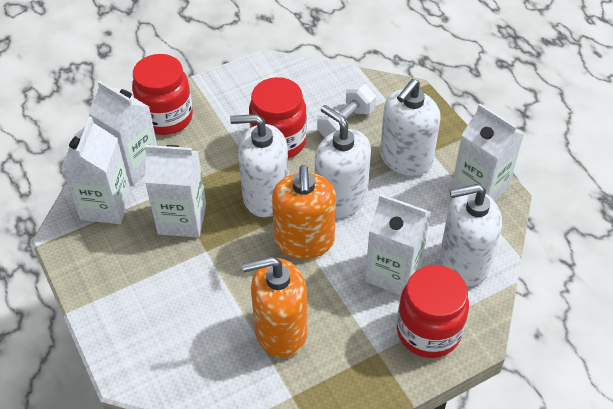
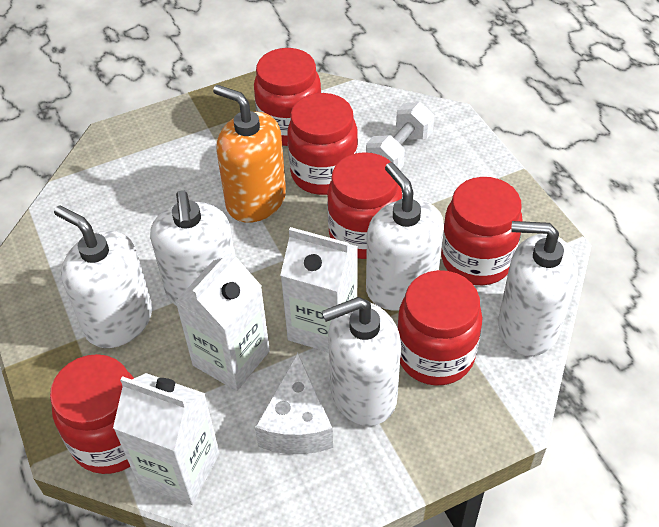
orange soap dispenser: [242,256,307,358] [272,165,336,259] = 2 -> [213,85,286,223] = 1
red jar: [132,54,193,135] [249,77,307,159] [397,265,469,358] = 3 -> [50,354,134,474] [254,48,321,146] [287,93,358,195] [327,152,402,259] [397,270,482,386] [441,177,523,285] = 6
white carton: [62,117,131,224] [88,80,157,185] [145,145,206,238] [365,194,431,295] [451,104,524,201] = 5 -> [113,373,220,505] [175,248,270,391] [280,227,358,353] = 3
white cheese: none = 0 -> [255,353,333,454] = 1
white soap dispenser: [230,114,289,217] [315,105,371,218] [380,79,441,176] [440,184,502,286] = 4 -> [54,205,153,348] [150,191,234,306] [322,297,401,426] [366,162,444,311] [498,221,578,356] = 5

